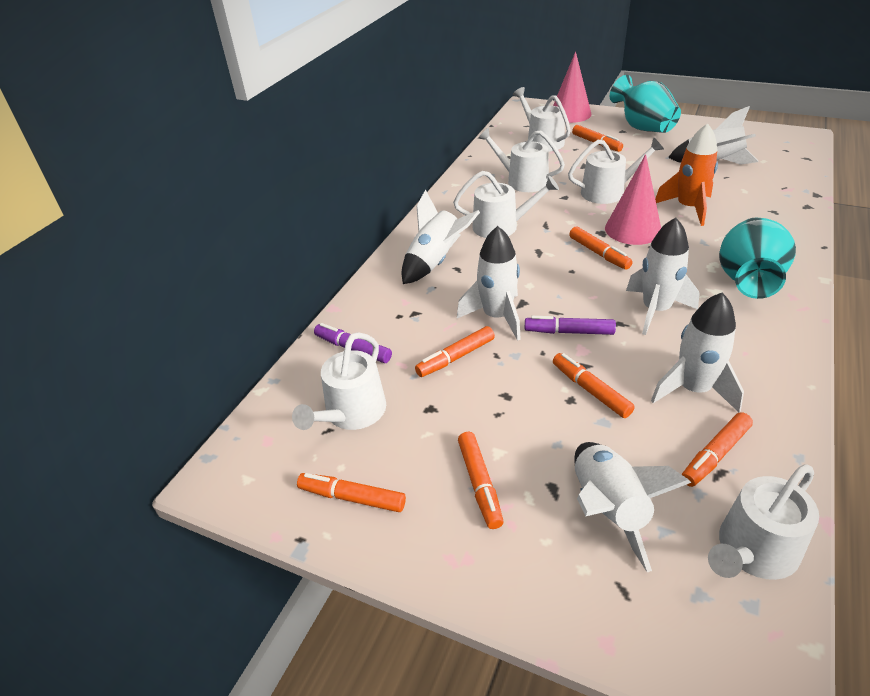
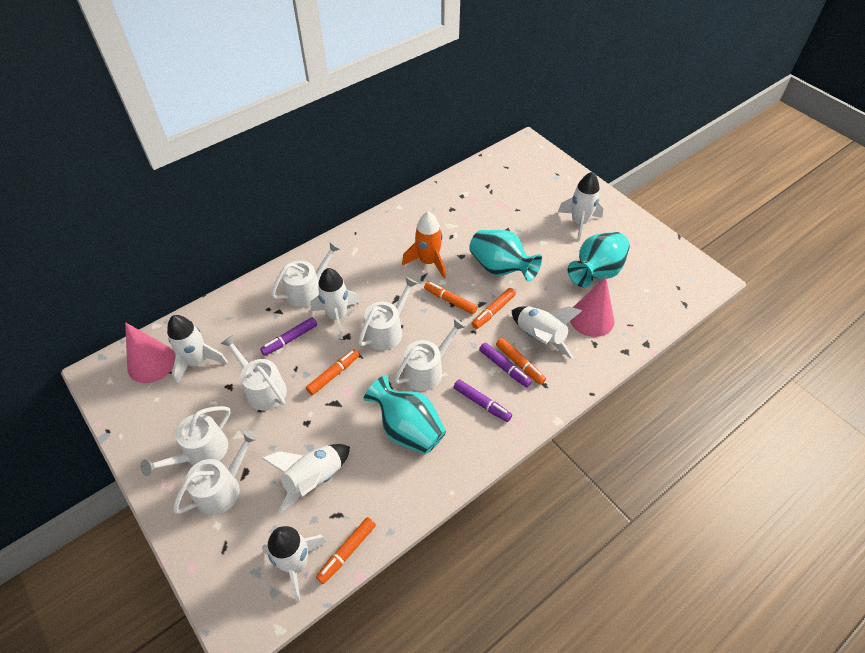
orange marker: [297,473,406,512] [415,326,495,377] [458,432,504,529] [553,353,635,418] [569,226,632,270] [572,125,623,152] [681,412,753,487] = 7 -> [306,349,359,395] [316,517,376,584] [424,282,477,314] [472,288,516,329] [496,338,546,385] = 5
purple marker: [314,323,392,363] [525,316,616,335] = 2 -> [260,317,317,356] [453,379,512,422] [479,342,532,387] = 3
turquoise vase: [610,75,681,133] [719,218,796,299] = 2 -> [364,375,446,455] [469,230,542,282] [568,232,630,287] = 3

